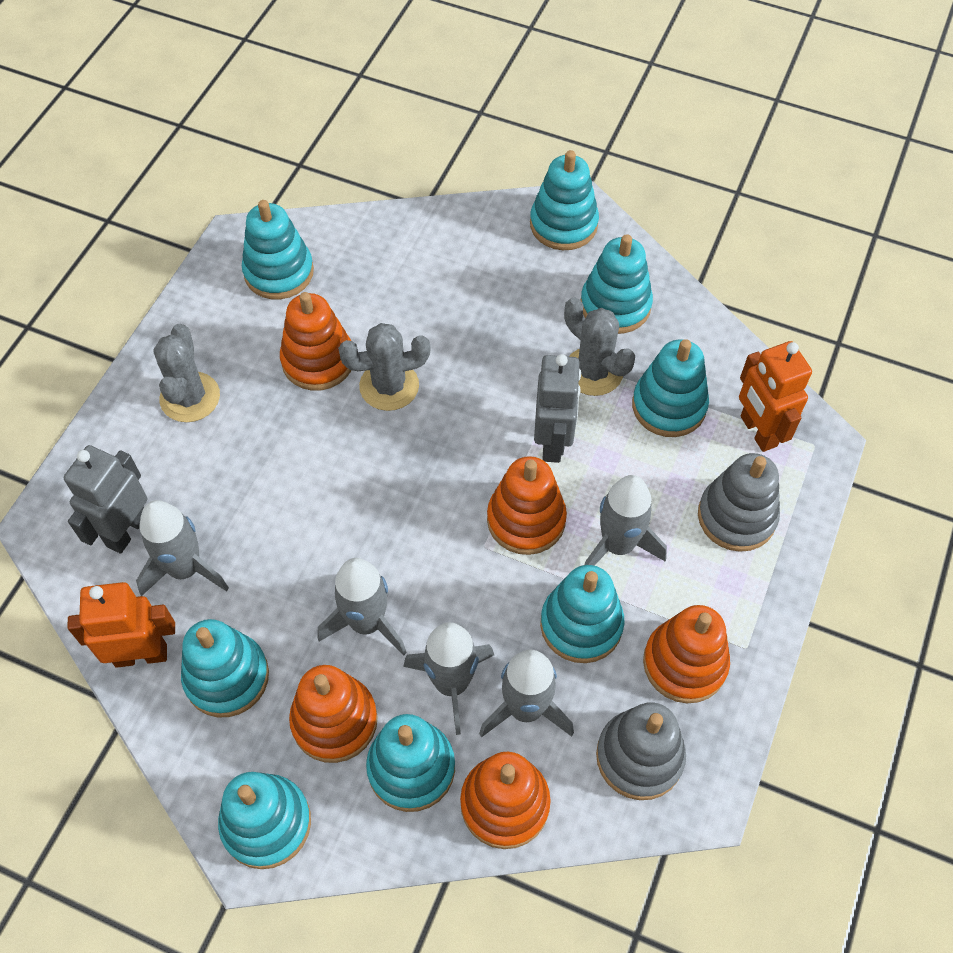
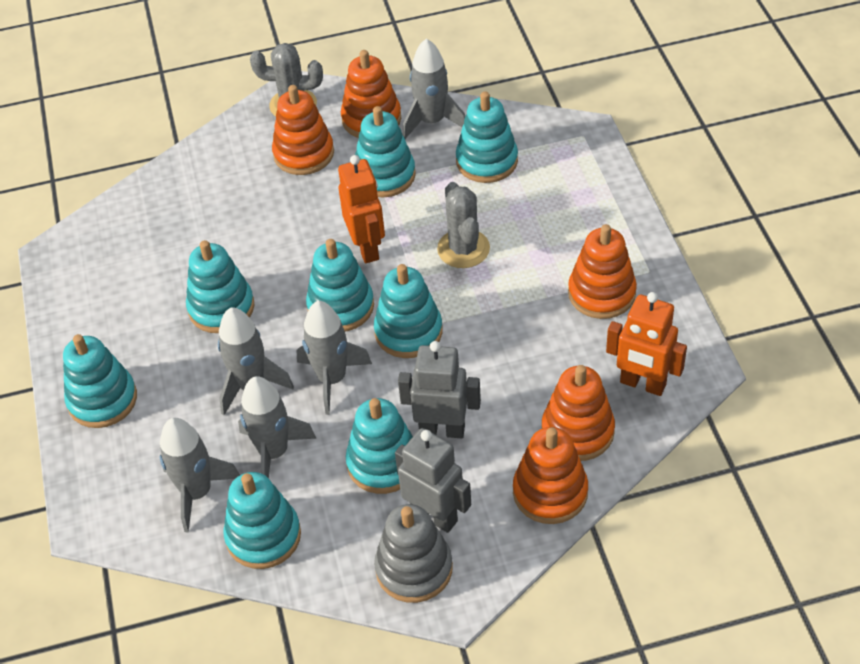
grey cactus: [153,324,220,422] [338,323,431,411] [564,297,635,396] = 3 -> [250,43,323,117] [437,182,490,268] = 2
grey stacking toy: [596,702,686,800] [698,453,780,552] = 2 -> [374,504,453,603] = 1

